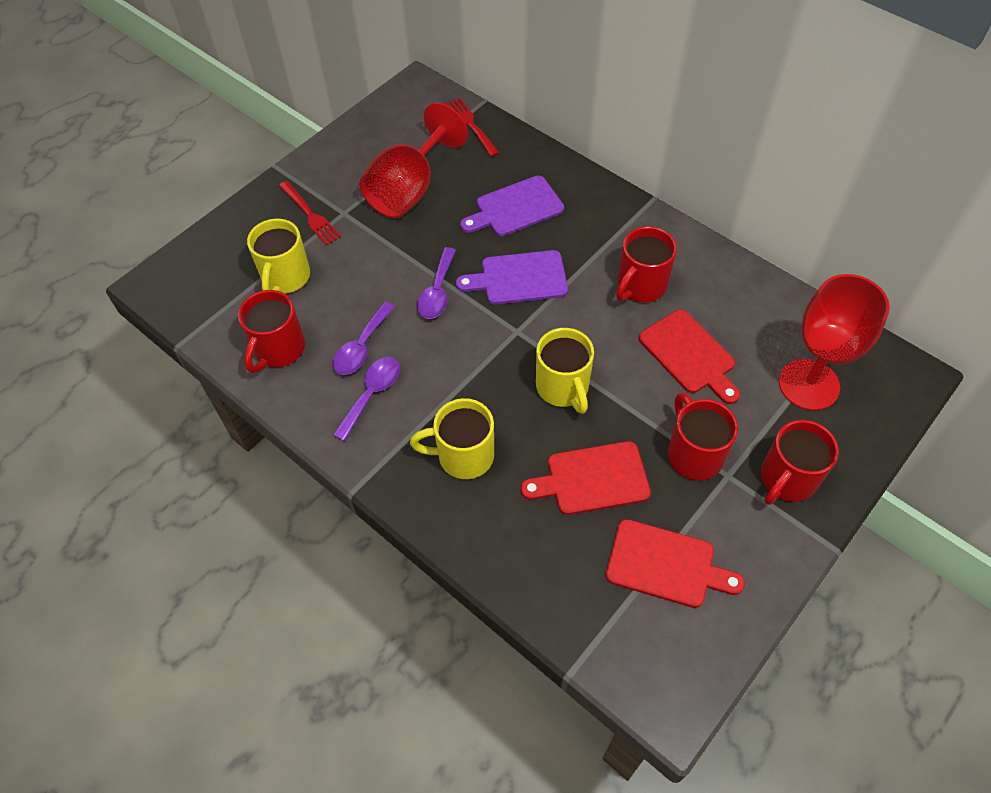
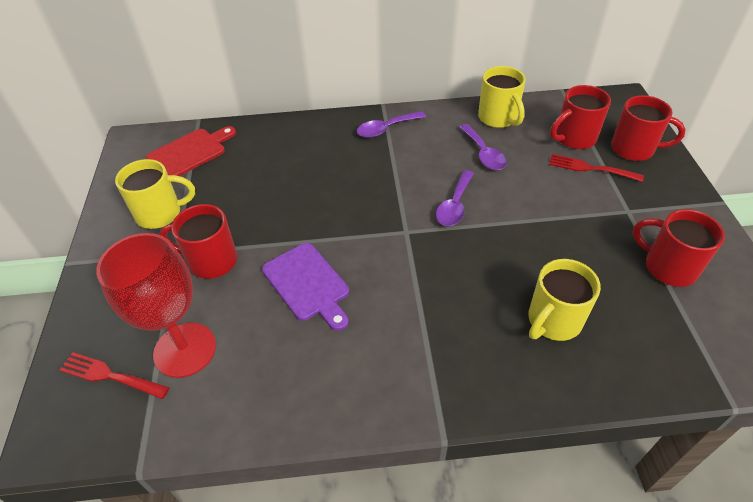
purple cutting board: [456,250,568,304] [460,175,564,236] = 2 -> [262,243,349,331] = 1
red cutting board: [521,441,651,515] [606,519,745,608] [639,309,740,404] = 3 -> [146,126,236,176] = 1
red goblet: [359,103,468,218] [779,274,890,411] = 2 -> [96,233,216,378] = 1

